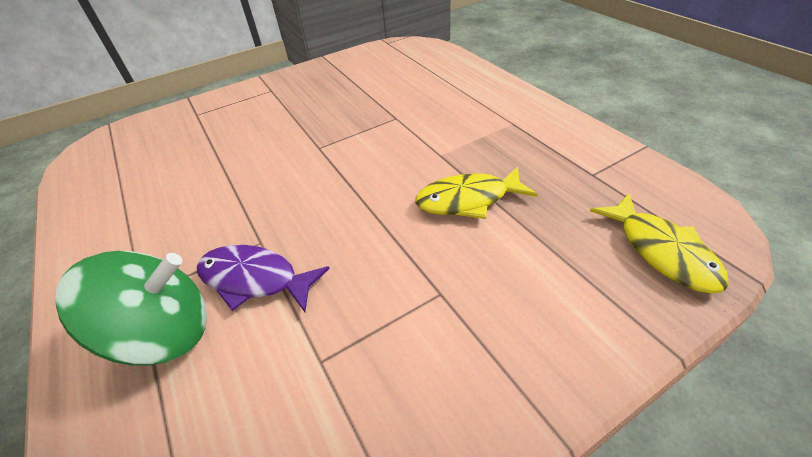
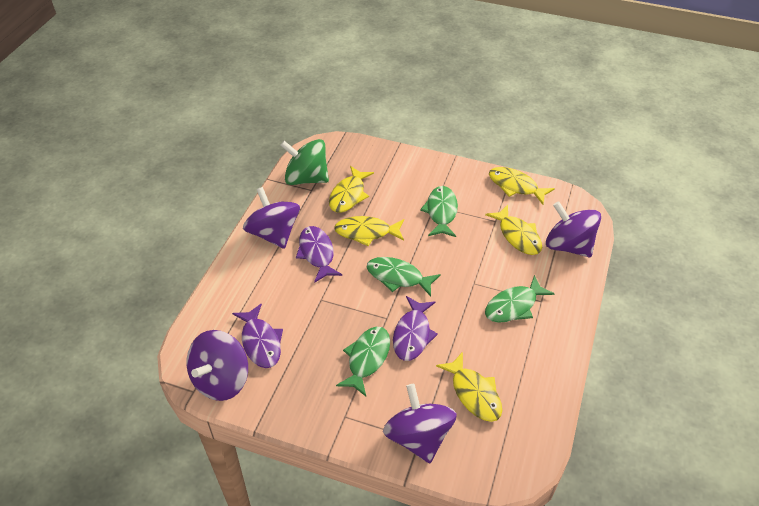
green fish: none = 0 -> [336,327,390,396] [367,257,441,297] [420,186,458,237] [485,275,555,323] = 4
purple fish: [197,245,330,312] = 1 -> [232,303,283,368] [296,226,342,283] [393,296,438,361] = 3
purple spinning top: none = 0 -> [187,330,248,401] [243,187,300,249] [383,384,457,463] [546,201,601,257] = 4
yellow fish: [415,166,538,219] [590,193,729,293] = 2 -> [329,166,374,213] [334,216,404,246] [436,352,502,422] [485,205,542,255] [489,167,555,205] = 5

